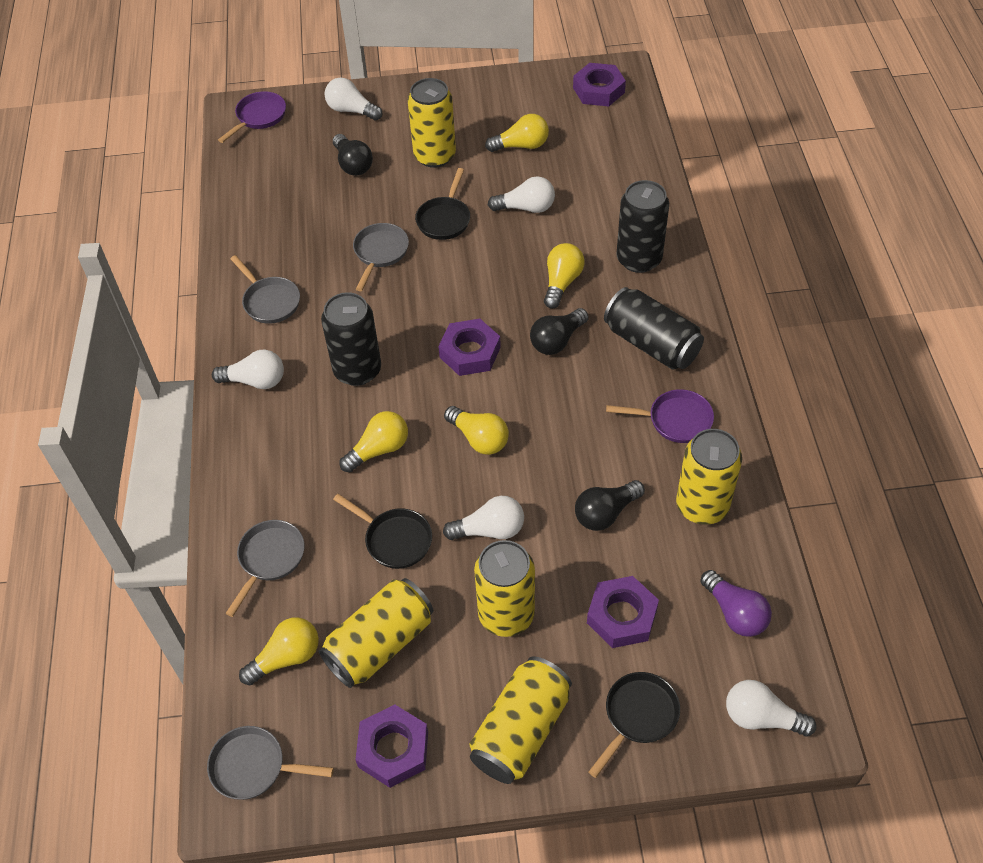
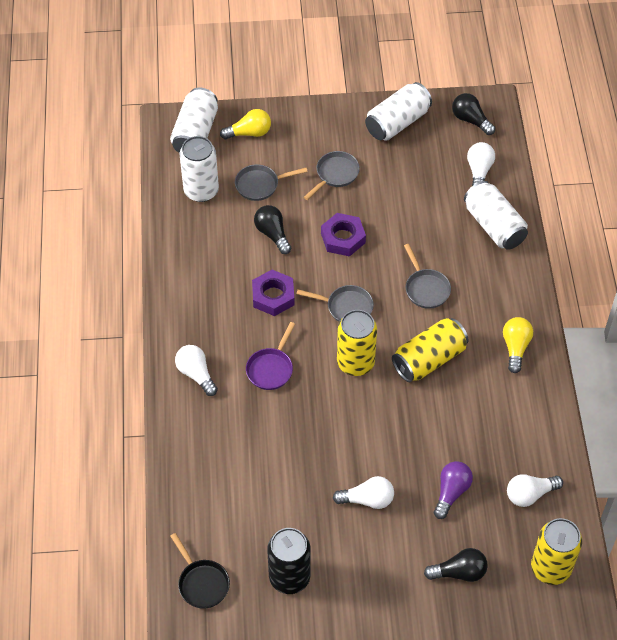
black can: [321,292,381,386] [604,287,704,370] [616,180,669,273] = 3 -> [267,528,311,594] = 1
black pan: [333,494,432,569] [415,168,470,240] [589,672,680,778] = 3 -> [170,533,230,609] = 1
purple nut: [355,705,428,788] [438,319,501,376] [573,63,626,106] [587,576,659,648] = 4 -> [252,270,294,316] [321,213,366,257] = 2
purple pan: [218,91,286,143] [606,389,714,443] = 2 -> [246,322,295,390] = 1
white can: none = 0 -> [170,88,218,153] [180,136,219,202] [365,82,432,141] [464,181,528,250] = 4
white light bulb: [212,349,284,389] [324,77,382,121] [443,496,524,540] [488,176,555,213] [726,680,816,737] = 5 -> [175,345,218,396] [333,476,394,509] [467,142,495,186] [507,474,563,507] = 4
yellow can: [318,578,434,688] [408,78,456,168] [470,656,572,784] [474,540,535,637] [676,429,742,525] = 5 -> [337,310,377,376] [392,318,468,382] [531,518,582,585] = 3
yellow light bulb: [239,617,319,685] [340,411,408,472] [444,406,509,455] [485,114,549,152] [544,243,585,309] = 5 -> [220,109,271,139] [503,317,533,373] = 2

